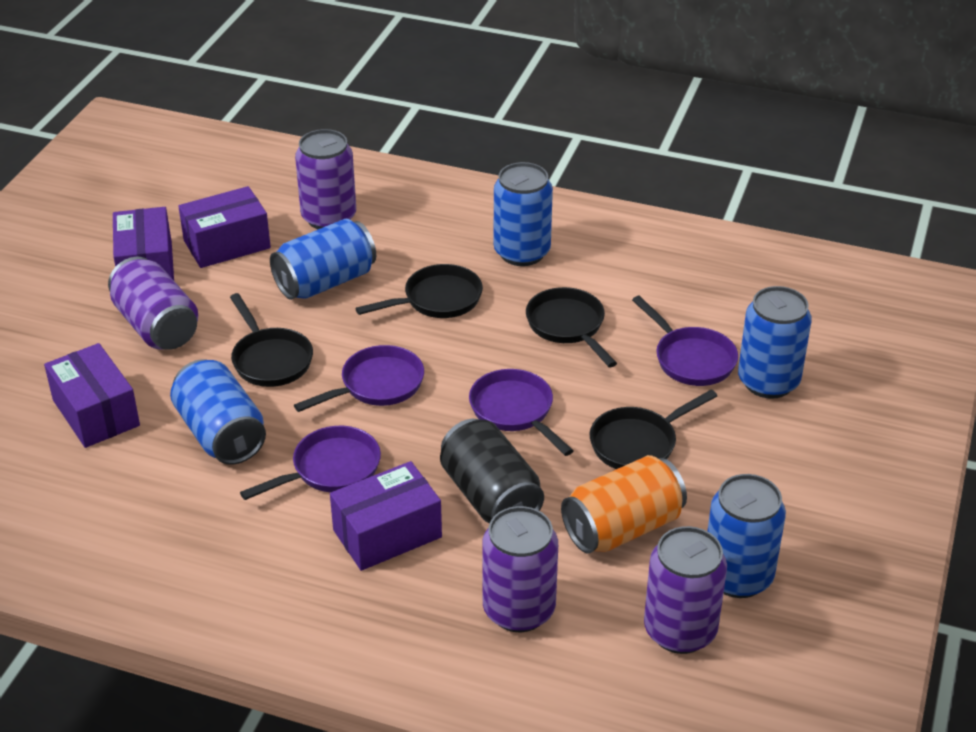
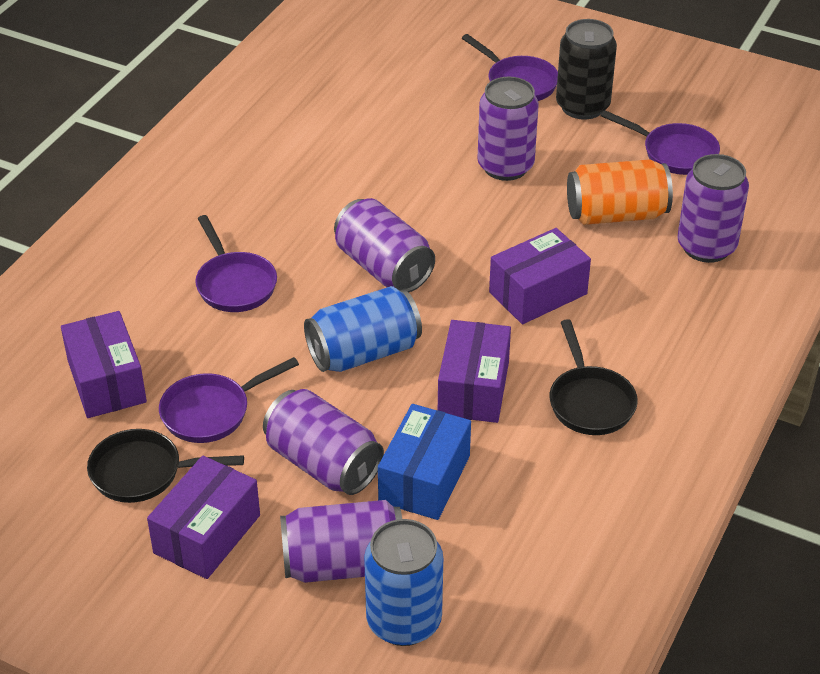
black pan: [230,293,313,387] [355,264,483,318] [526,287,617,367] [590,389,717,469] = 4 -> [87,429,244,503] [550,319,638,435] = 2
blue box: none = 0 -> [378,404,471,520] = 1
blue can: [170,359,266,465] [270,219,376,300] [494,162,553,266] [708,474,786,598] [738,286,812,399] = 5 -> [304,286,422,372] [364,519,443,646] = 2
purple can: [108,257,198,350] [295,129,356,229] [482,506,558,632] [644,526,727,654] = 4 -> [263,389,384,495] [280,500,402,583] [334,198,435,292] [477,77,539,181] [677,154,749,263] = 5

